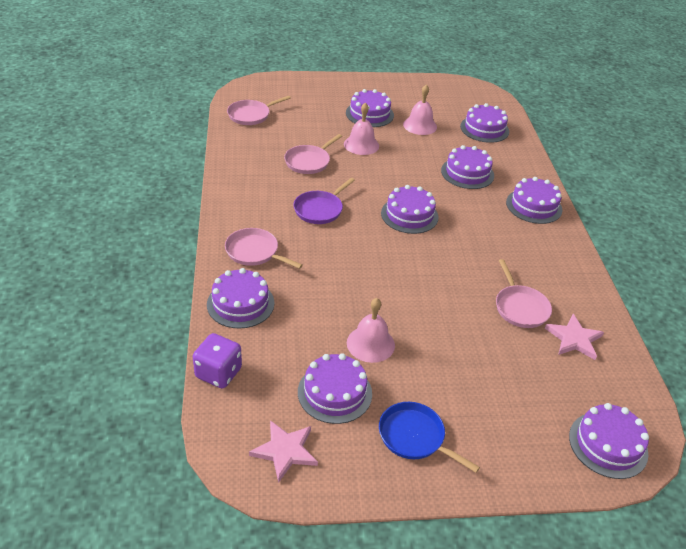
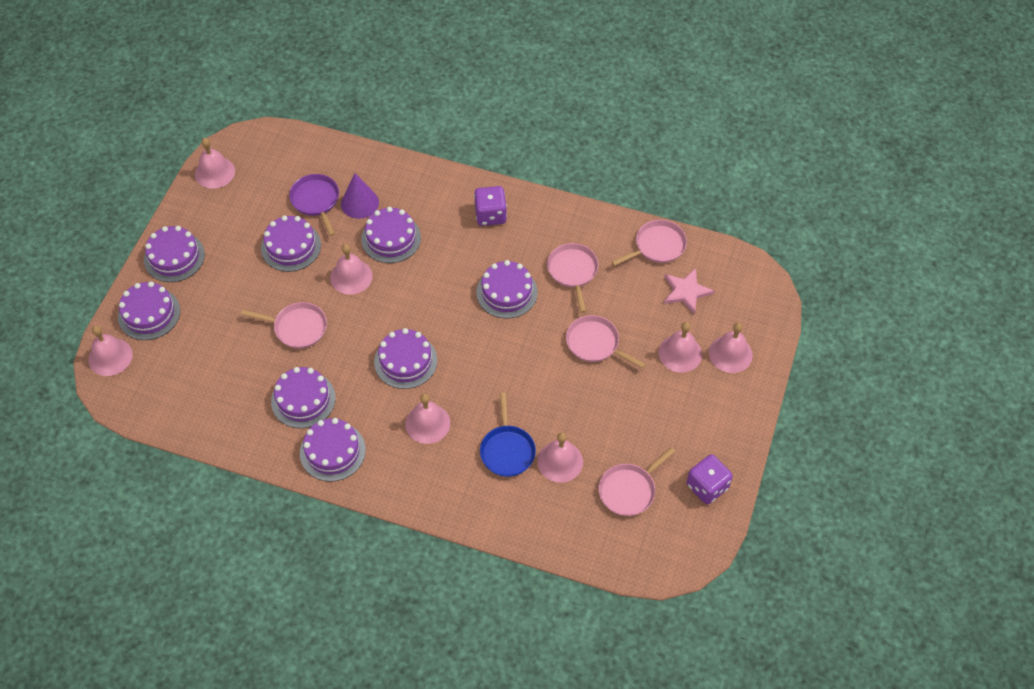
pink bell: [344,103,379,155] [347,298,395,363] [403,84,437,135] = 3 -> [88,325,133,376] [195,138,235,189] [330,244,373,295] [405,393,450,444] [537,432,583,483] [659,322,702,373] [709,322,753,373] = 7
pink pan: [225,228,303,269] [227,96,291,125] [284,134,342,174] [496,259,552,328] = 4 -> [241,302,327,349] [547,243,599,313] [566,315,646,368] [599,447,675,516] [611,220,687,266] = 5
pink star: [249,420,318,483] [545,314,604,360] = 2 -> [664,268,714,315] = 1
purple cone: none = 0 -> [341,173,379,219] = 1
purple dice: [193,333,242,389] = 1 -> [474,186,507,226] [687,454,733,504] = 2

